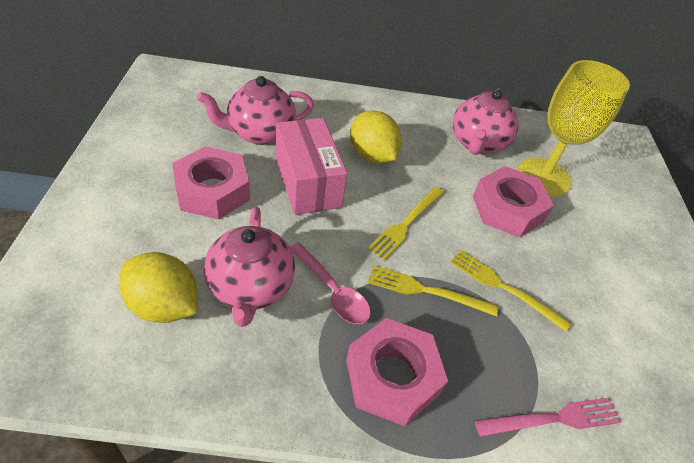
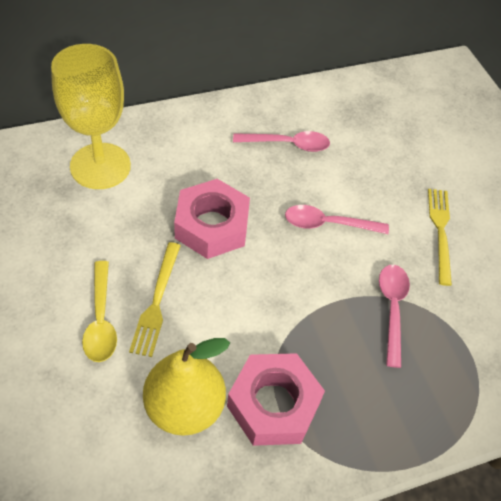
pink box: [276,118,347,215] = 1 -> none = 0
pink fork: [475,398,621,437] = 1 -> none = 0
pink nut: [172,146,250,219] [346,318,448,426] [473,166,554,237] = 3 -> [174,179,250,259] [227,353,325,446] = 2
pink spoon: [290,242,371,324] = 1 -> [233,131,330,152] [285,205,389,234] [379,265,410,368] = 3
pink teapot: [197,76,314,145] [204,207,295,327] [453,88,519,155] = 3 -> none = 0
yellow fork: [368,187,444,261] [368,265,498,316] [450,250,572,332] = 3 -> [129,242,181,357] [428,189,452,286] = 2
yellow lemon: [119,252,198,323] [350,110,402,163] = 2 -> none = 0
yellow pear: none = 0 -> [143,338,230,436] = 1
yellow spoon: none = 0 -> [82,261,117,362] = 1

